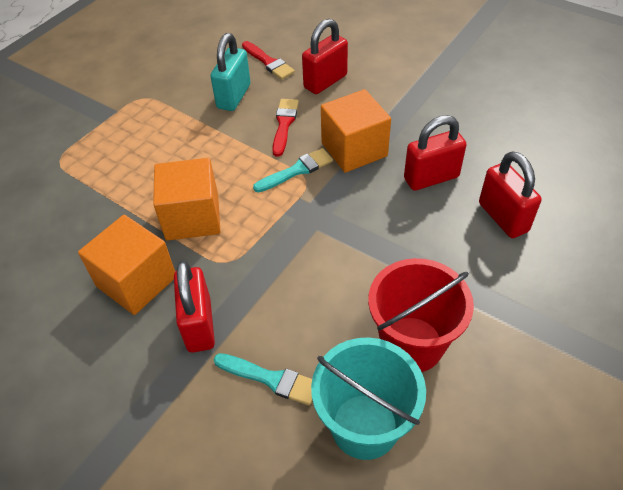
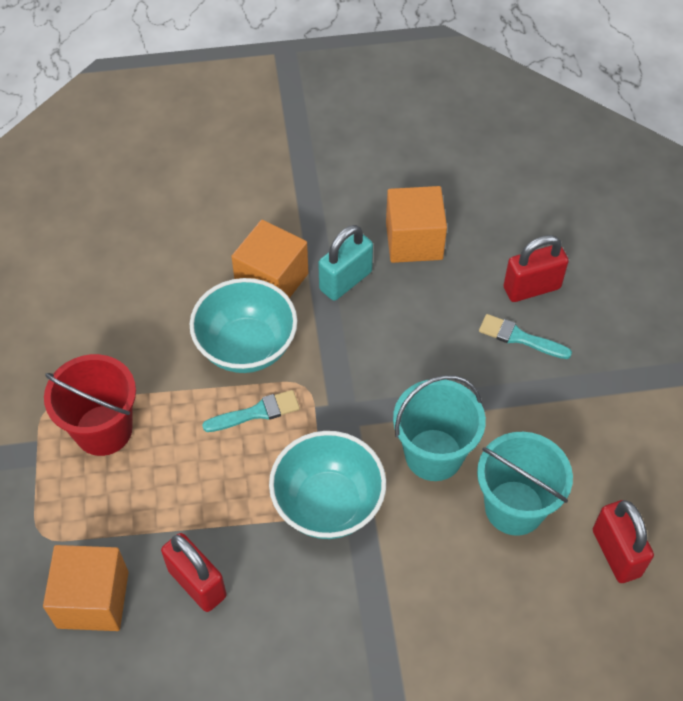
red brush: [242,41,295,80] [272,99,299,157] = 2 -> none = 0
red padlock: [174,260,215,353] [302,19,348,94] [404,115,467,191] [479,151,542,238] = 4 -> [161,533,227,612] [504,235,569,302] [593,500,654,583] = 3
turquoise bowl: none = 0 -> [190,278,297,373] [269,431,386,539] = 2
turquoise bucket: [311,337,426,460] = 1 -> [393,375,486,481] [477,432,573,536] = 2

